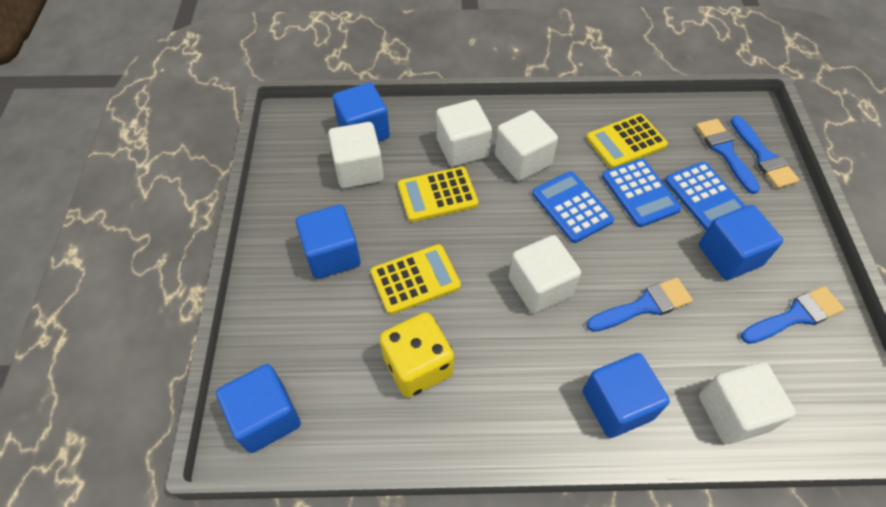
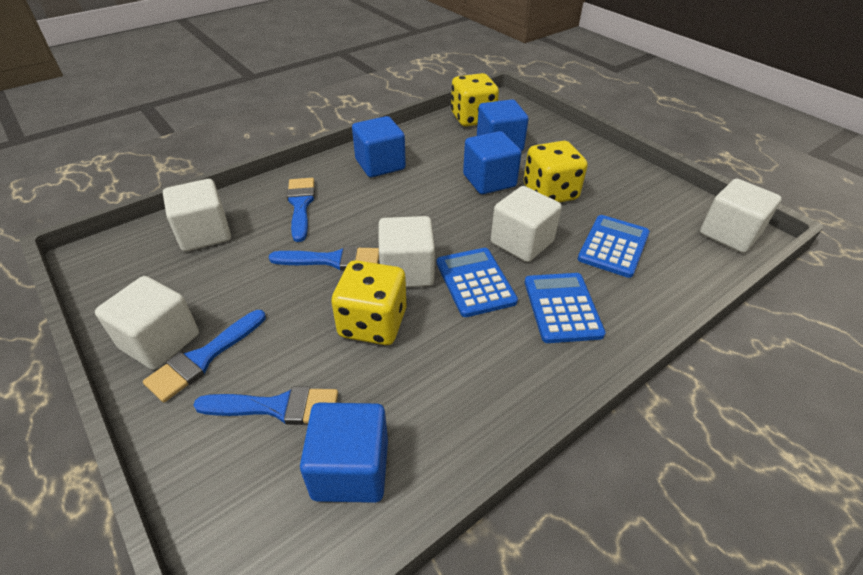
blue cube: [216,364,301,453] [296,205,361,279] [333,83,390,142] [583,353,670,438] [699,205,783,280] = 5 -> [300,402,388,503] [352,116,406,177] [463,131,522,194] [477,99,529,151] = 4
yellow calculator: [370,244,461,315] [398,167,478,222] [586,114,668,169] = 3 -> none = 0
yellow dice: [379,312,454,398] = 1 -> [331,260,407,345] [451,73,499,127] [523,141,588,203] = 3

